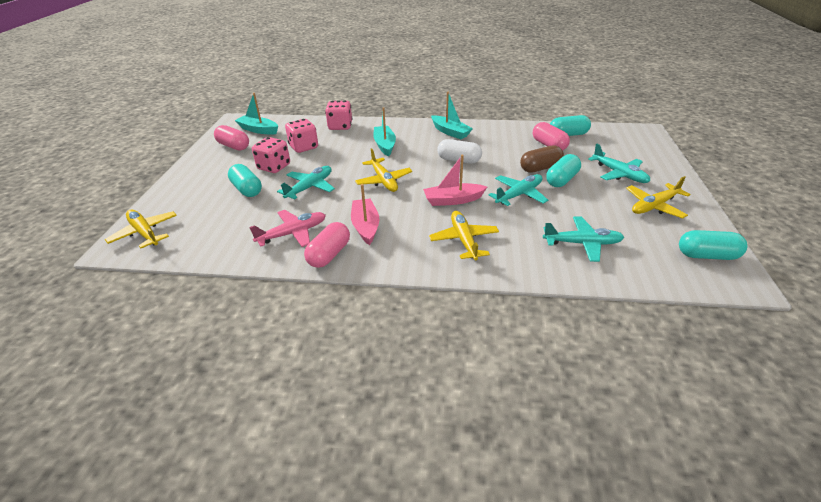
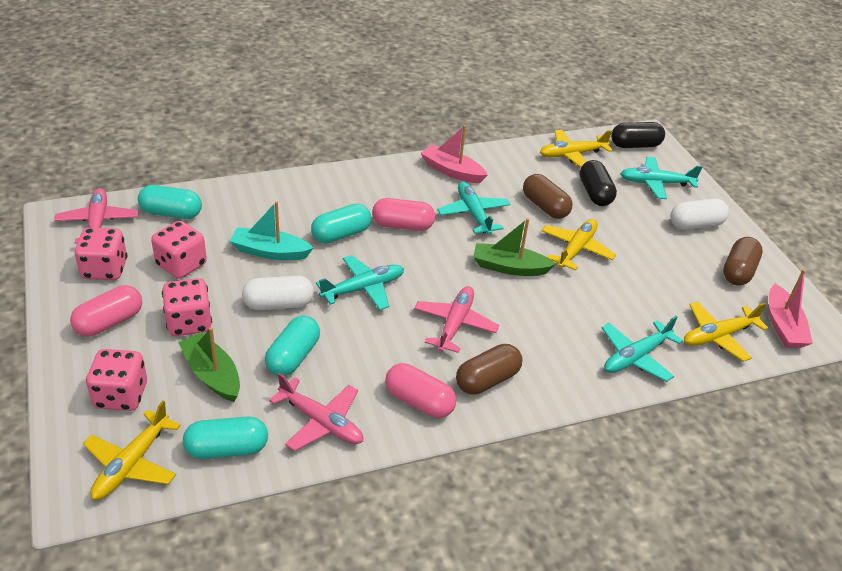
black capsule: none = 0 -> [579,160,617,206] [611,122,665,148] = 2
brown capsule: [520,145,564,173] = 1 -> [456,344,522,395] [523,174,573,219] [723,237,763,285] = 3
green boat: none = 0 -> [178,327,240,402] [473,218,556,276] = 2
pink dice: [252,137,290,173] [285,119,318,153] [325,100,352,130] = 3 -> [75,228,127,280] [86,349,147,411] [151,221,207,279] [162,278,212,336] = 4
pink plane: [249,210,326,247] = 1 -> [54,188,138,243] [269,373,363,451] [414,286,499,353] = 3
turquoise boat: [235,93,278,135] [373,107,396,156] [431,92,473,139] = 3 -> [230,201,313,260] = 1
white capsule: [437,139,482,164] = 1 -> [242,276,314,310] [671,198,729,230] = 2

